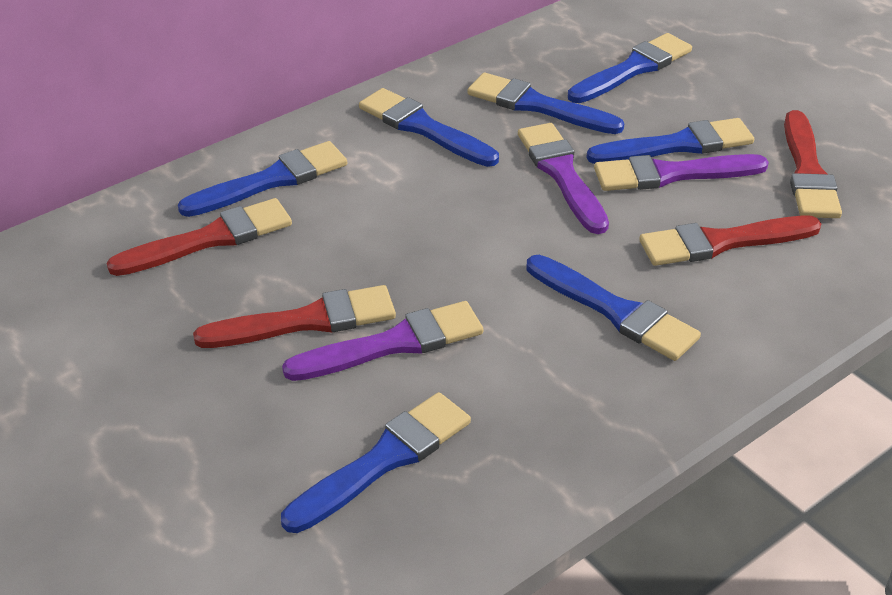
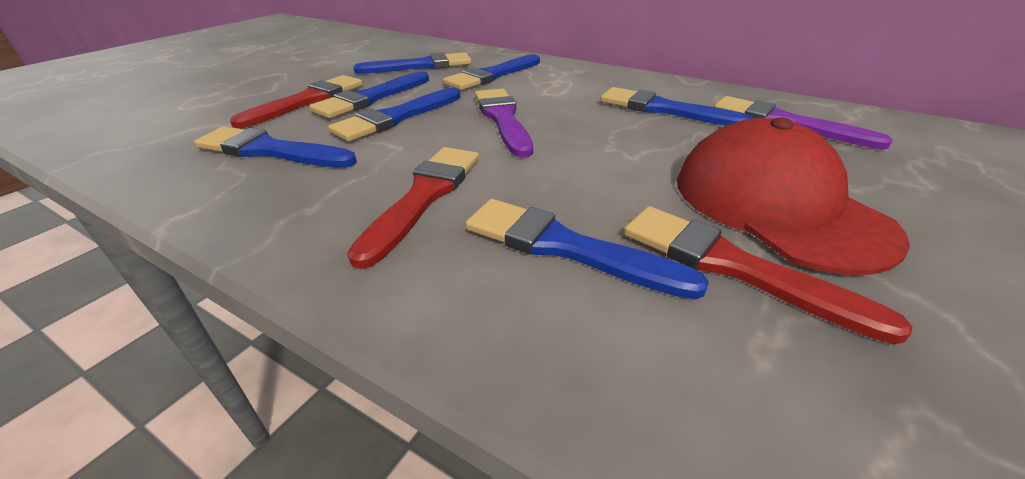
purple brush: [282,301,483,381] [518,123,609,234] [594,154,769,191] = 3 -> [475,89,533,158] [714,96,892,150] = 2
red brush: [106,198,292,276] [193,285,396,348] [639,216,821,266] [784,110,842,218] = 4 -> [230,75,363,128] [347,147,479,269] [624,206,912,344] = 3
red cap: none = 0 -> [677,117,910,275] = 1

